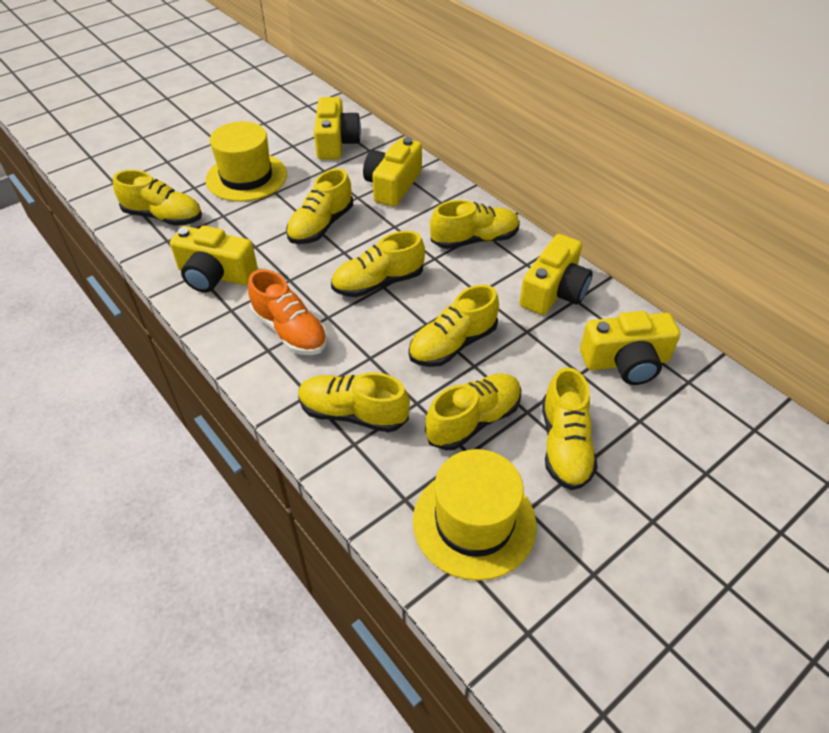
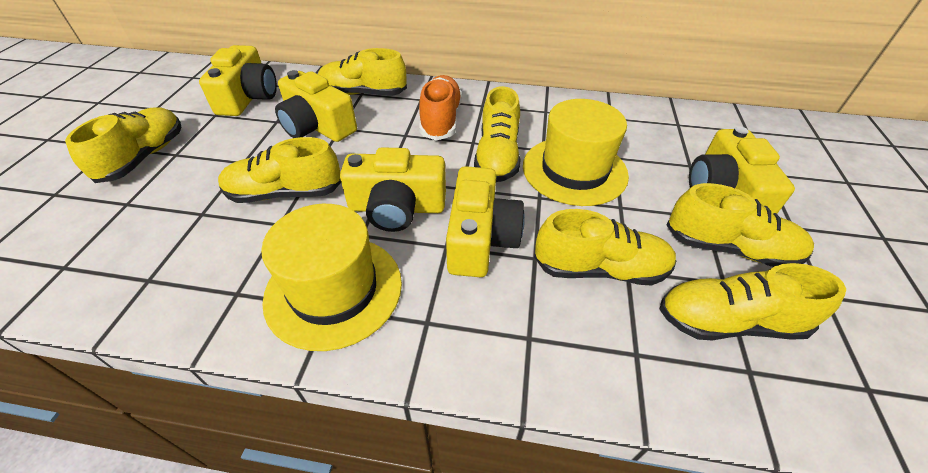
yellow shoe: [113,170,202,226] [286,168,353,244] [298,372,410,433] [331,231,425,297] [409,285,499,367] [425,373,521,451] [430,200,520,249] [542,367,598,490] = 8 -> [65,107,181,183] [218,137,341,203] [318,48,407,96] [474,86,521,182] [534,209,676,286] [660,263,846,341] [667,183,814,267] = 7

